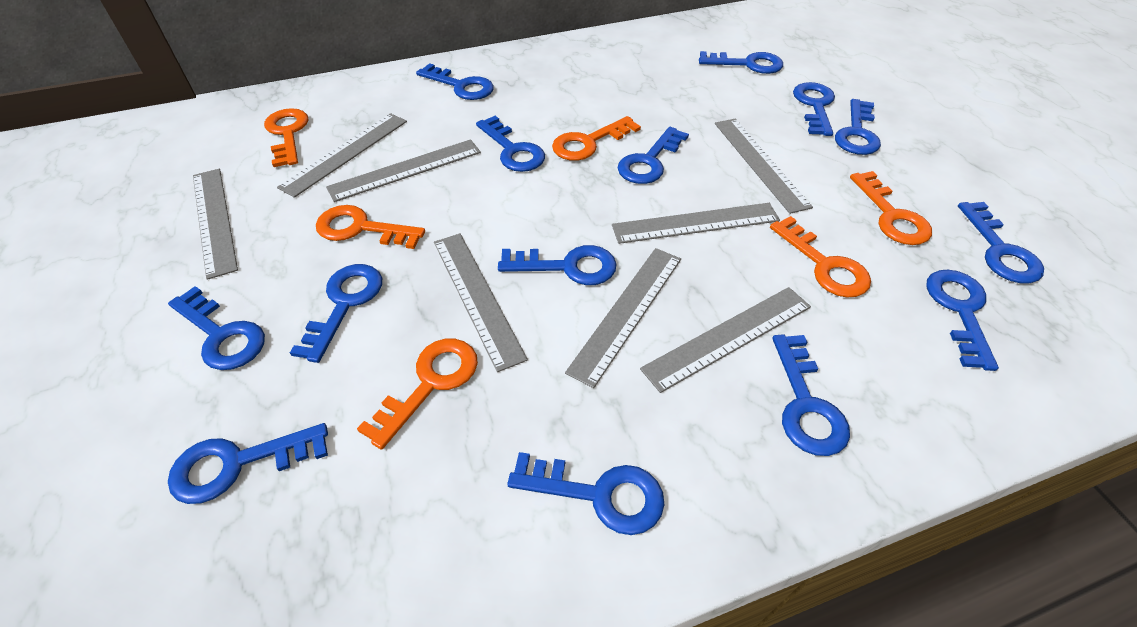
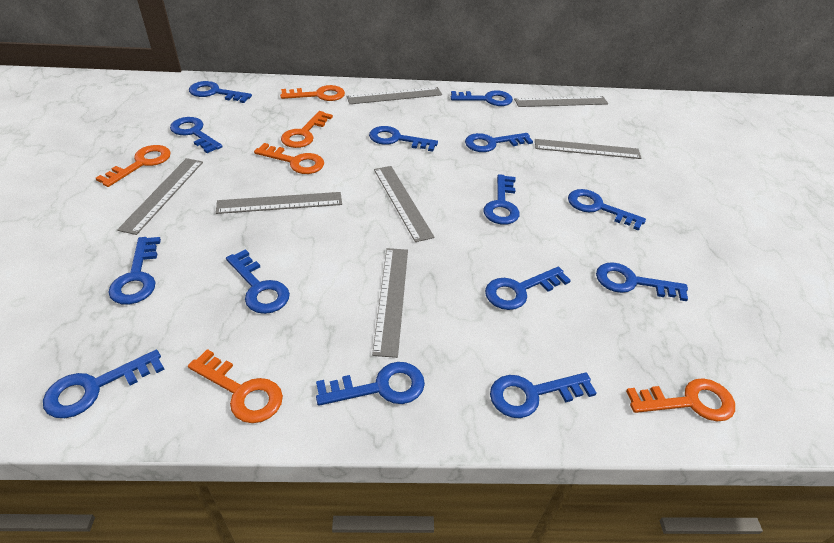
grey ruler: [193,169,238,280] [277,113,407,198] [326,139,481,202] [434,234,528,372] [565,248,681,388] [612,203,780,244] [640,287,811,393] [715,119,813,214] = 8 -> [117,158,203,235] [216,192,342,214] [346,87,442,104] [372,248,408,358] [374,166,435,242] [514,96,608,107] [535,139,641,159] = 7

